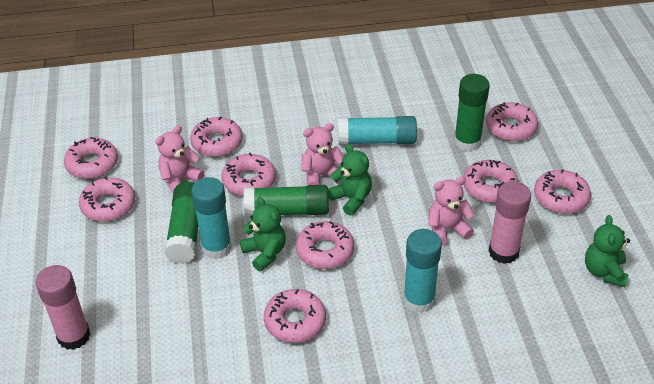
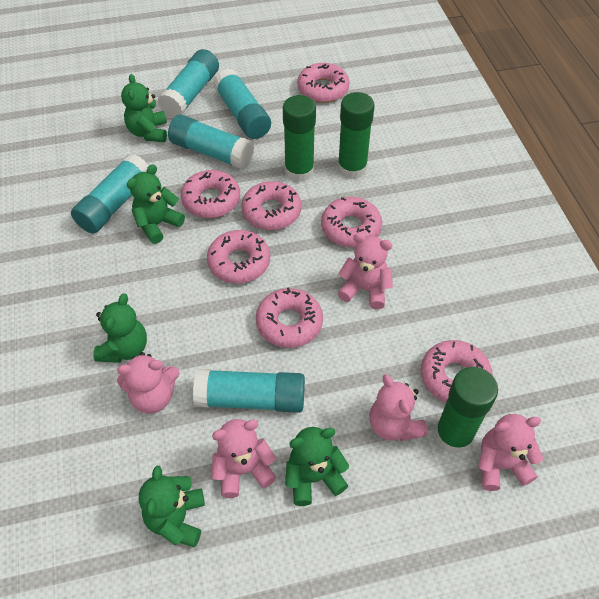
green teddy bear: [240,197,286,271] [328,144,372,216] [585,215,630,287] = 3 -> [94,293,147,363] [121,74,167,142] [127,164,185,244] [139,466,205,547] [285,427,349,506] = 5
pink donut: [64,137,118,179] [79,177,135,222] [190,117,242,157] [221,153,276,196] [264,289,326,343] [296,221,354,269] [463,160,518,203] [486,102,538,141] [534,169,591,214] = 9 -> [181,170,240,218] [207,230,270,284] [241,181,302,230] [256,287,323,348] [297,63,349,103] [321,197,382,247] [421,340,493,403] = 7
pink glue stick: [35,265,90,350] [488,181,531,264] = 2 -> none = 0
pink teddy bear: [155,125,204,193] [301,123,344,185] [428,176,475,246] = 3 -> [117,352,180,414] [211,419,276,498] [338,233,393,309] [369,374,428,441] [478,414,543,491] = 5
turquoise glue stick: [191,177,232,259] [338,116,417,145] [403,229,442,313] = 3 -> [71,154,149,234] [157,49,219,118] [168,115,254,169] [193,369,305,413] [213,69,271,139] = 5

